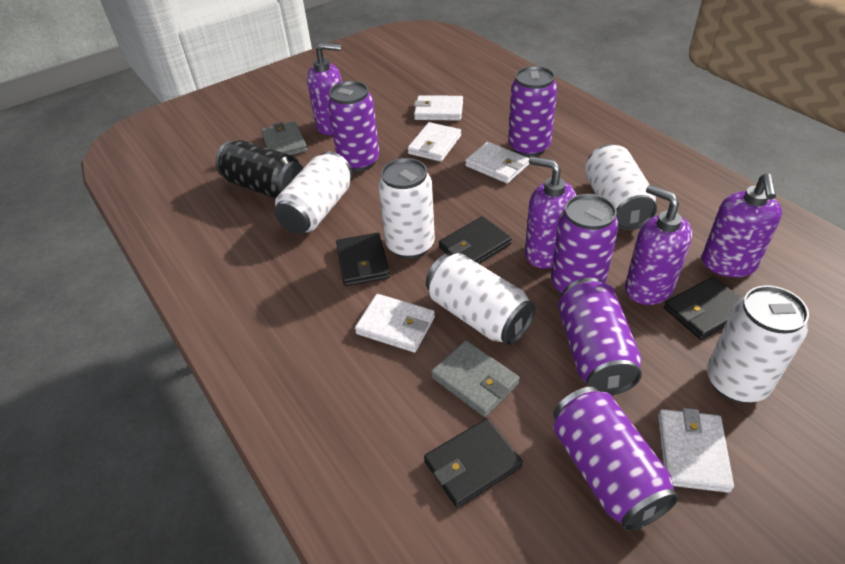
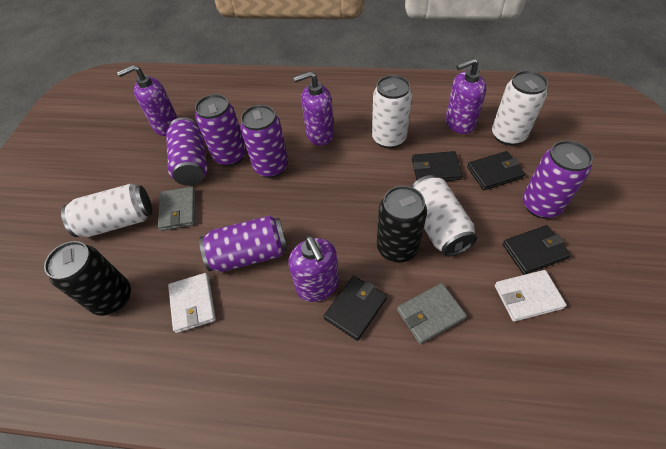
black can: [215,140,303,199] = 1 -> [44,241,131,316] [377,186,427,263] = 2
white can: [274,152,353,234] [378,158,435,259] [426,253,536,345] [585,144,657,230] [707,285,809,403] = 5 -> [61,184,152,237] [372,75,412,149] [411,175,477,257] [492,71,548,146] = 4
white wallet: [355,294,435,352] [407,122,461,162] [414,95,463,121] [465,142,529,184] [658,408,734,493] = 5 -> [168,273,216,333] [495,270,567,322] = 2

